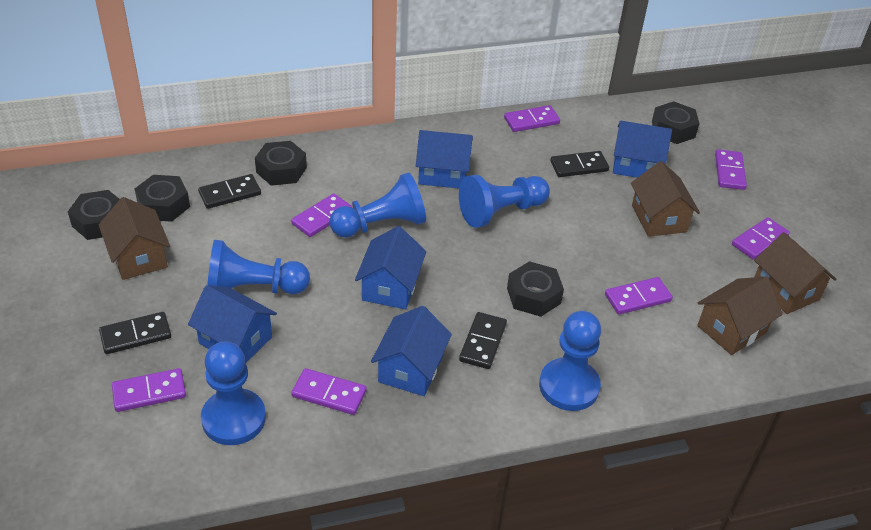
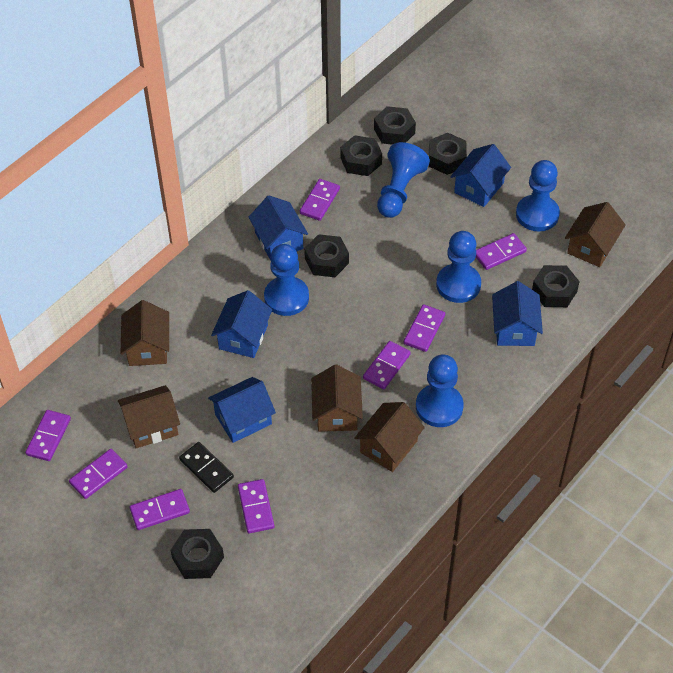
black domino: [99,312,171,354] [198,174,261,209] [459,312,507,369] [550,151,609,177] = 4 -> [179,442,234,493] = 1
black nut: [68,190,120,240] [135,175,190,222] [255,141,307,186] [507,261,564,317] [652,101,700,144] = 5 -> [171,529,224,579] [304,234,349,277] [340,135,382,176] [374,106,416,145] [429,133,467,175] [532,265,580,307] = 6
brown house: [99,197,170,280] [631,161,700,237] [697,277,783,355] [754,232,836,314] = 4 -> [118,385,180,448] [121,300,169,366] [311,364,363,432] [354,402,425,472] [565,202,626,267] = 5
purple domino: [112,368,186,412] [291,194,352,237] [291,368,367,415] [504,105,560,132] [605,277,673,315] [715,149,747,190] [732,217,790,260] = 7 -> [25,410,71,461] [69,449,128,499] [130,489,190,530] [238,479,274,533] [300,179,340,221] [363,341,411,389] [404,304,445,352] [476,233,527,270] = 8

